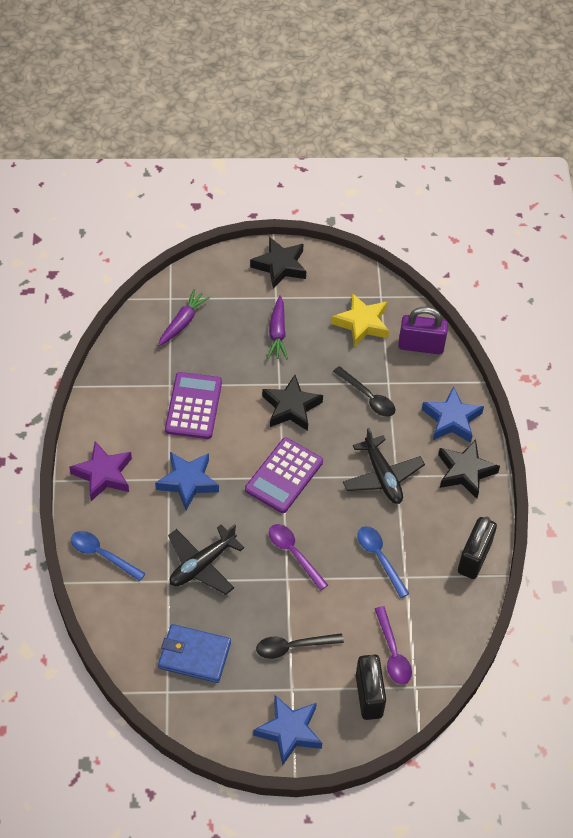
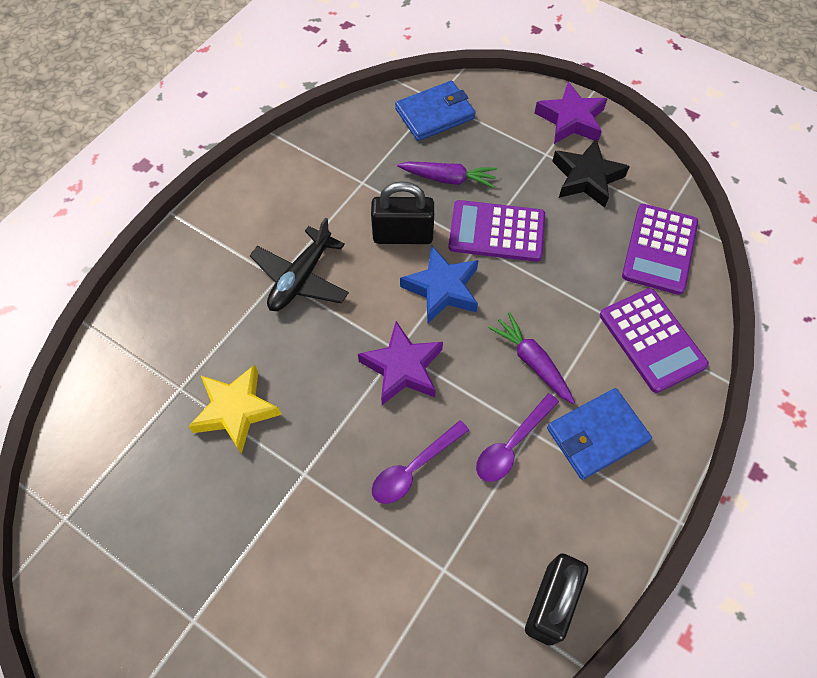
black plane: [168,524,244,595] [343,428,425,504] = 2 -> [250,217,349,311] = 1
black spoon: [256,633,344,659] [333,366,396,417] = 2 -> none = 0
black star: [250,237,306,289] [262,375,323,431] [438,439,500,499] = 3 -> [552,139,630,208] = 1
blue spoon: [71,531,146,581] [357,526,409,598] = 2 -> none = 0
blue star: [155,452,219,510] [253,695,322,766] [422,386,484,443] = 3 -> [400,245,478,323] = 1
blue wallet: [158,624,231,683] = 1 -> [395,81,475,141] [547,388,652,480] = 2
purple calculator: [165,372,222,439] [245,438,323,513] = 2 -> [448,200,545,262] [600,288,709,393] [622,204,698,295] = 3
purple padlock: [398,307,448,354] = 1 -> none = 0
purple star: [69,441,132,501] = 1 -> [358,321,443,405] [535,82,607,144] = 2

